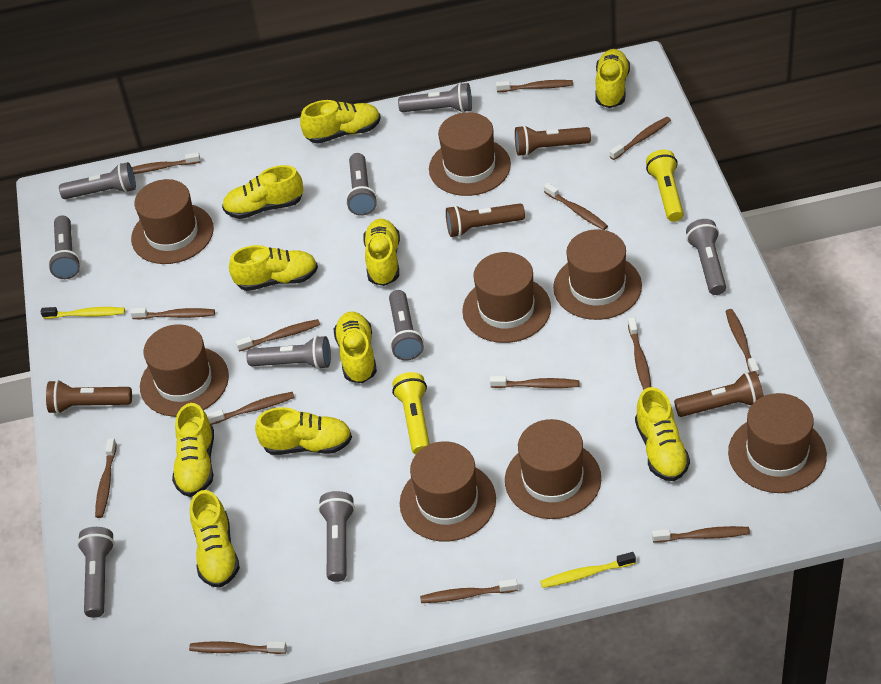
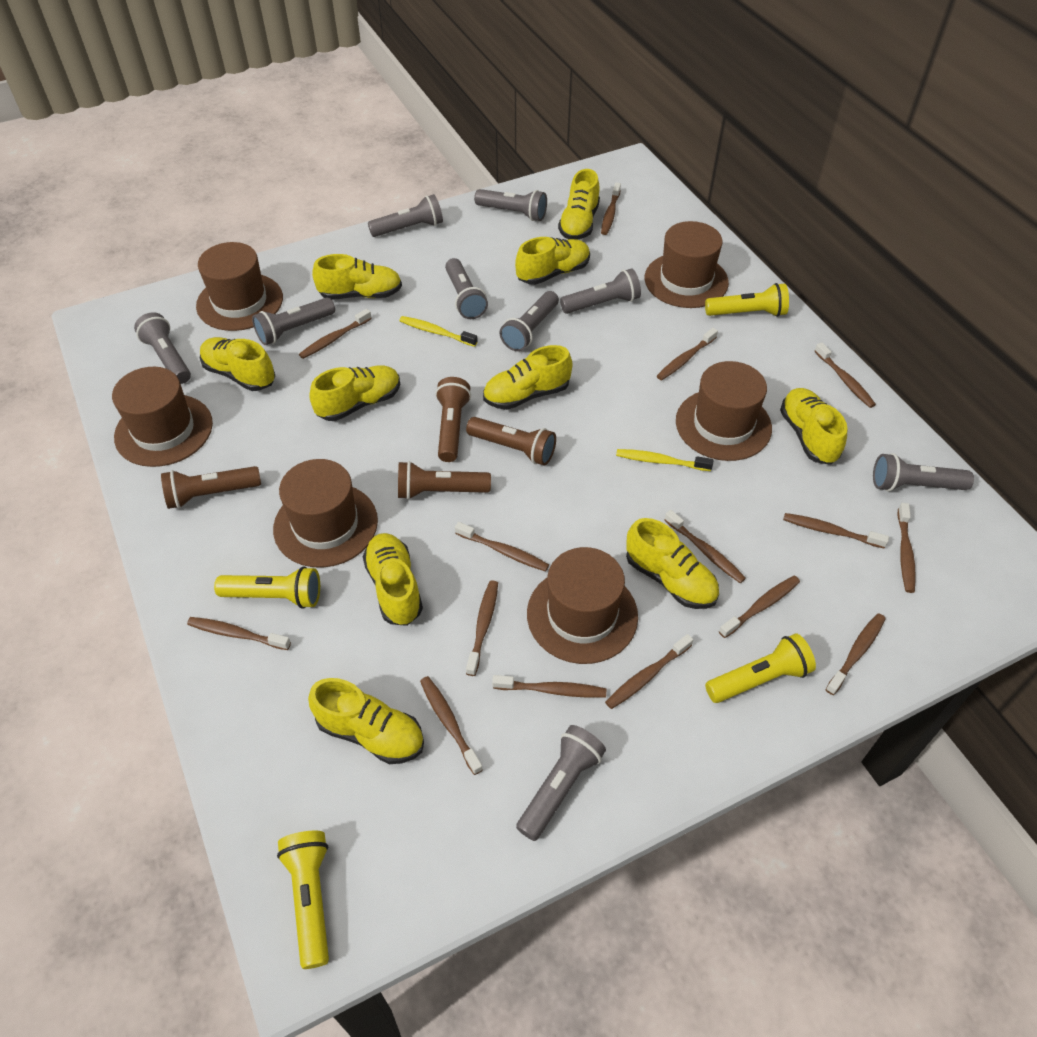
brown hat: [131,179,214,264] [140,324,229,417] [400,441,496,542] [429,112,511,196] [462,252,551,343] [505,419,601,519] [553,229,642,320] [728,393,827,493] = 8 -> [112,367,213,467] [196,242,283,331] [273,459,378,568] [527,547,638,664] [645,221,729,308] [676,361,772,461] = 6
brown toothbrush: [95,438,117,518] [130,308,215,319] [132,152,200,174] [189,641,287,654] [207,392,295,425] [236,319,320,352] [420,579,518,603] [490,376,580,388] [496,80,573,92] [544,183,608,230] [610,117,671,160] [628,317,651,390] [652,526,750,542] [725,309,759,376] = 14 -> [187,617,291,650] [299,309,372,359] [420,676,483,775] [455,522,549,572] [466,580,498,676] [492,675,606,698] [601,183,621,235] [605,634,693,709] [657,328,718,380] [665,510,746,583] [719,576,800,638] [783,513,889,548] [815,342,876,408] [825,613,886,695] [898,503,916,593] = 15
yellow flashlight: [392,372,430,455] [646,149,684,222] = 2 -> [214,566,320,609] [277,831,329,969] [705,283,789,317] [705,633,816,703] = 4

